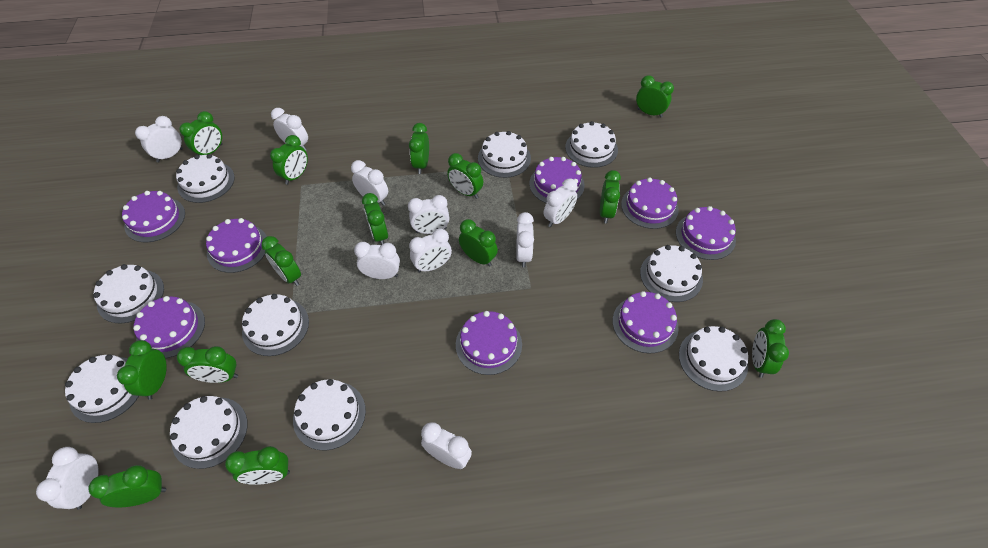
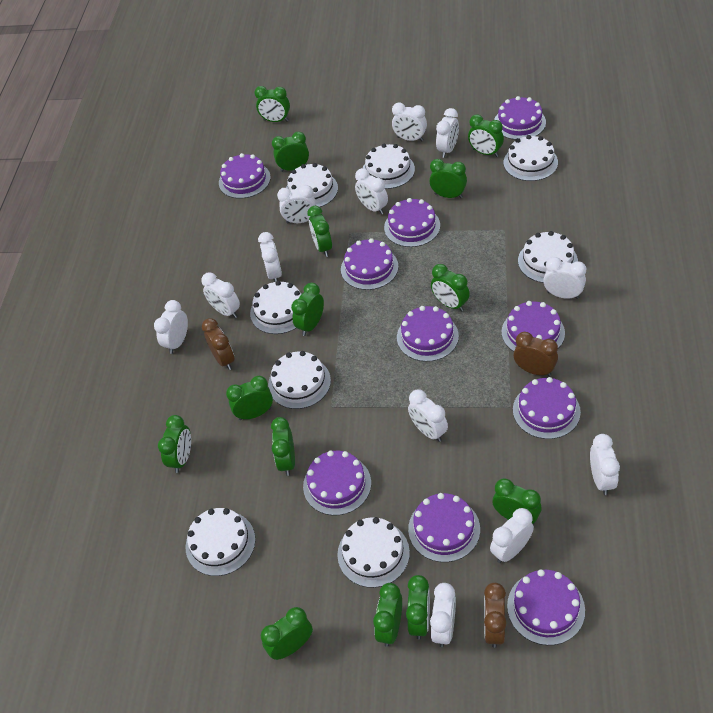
brown clock: none = 0 -> [202,318,235,370] [484,583,506,648] [514,332,558,376] = 3
purple cake: [122,191,185,242] [133,296,205,358] [206,218,267,273] [456,311,522,375] [529,157,585,203] [613,291,679,354] [621,177,679,229] [676,206,736,260] = 8 -> [219,153,271,199] [303,450,371,515] [341,238,398,290] [384,198,440,247] [397,306,459,362] [408,493,480,562] [494,96,546,140] [501,301,565,352] [507,569,585,645] [513,377,581,439] = 10
white cake: [65,354,139,423] [93,264,164,323] [170,396,248,469] [176,154,235,203] [242,294,309,356] [293,379,366,450] [478,131,531,178] [565,121,618,168] [640,245,703,302] [679,326,748,392] = 10 -> [186,508,255,576] [250,281,301,334] [268,351,331,409] [286,163,338,207] [337,517,410,588] [363,144,415,189] [503,135,558,181] [518,231,578,283] = 8
white clock: [36,447,99,510] [135,116,183,163] [271,108,308,151] [351,160,388,206] [354,242,400,279] [408,195,449,234] [409,228,452,273] [421,422,472,469] [516,212,534,267] [544,179,578,227] = 10 -> [154,300,188,354] [202,272,240,318] [258,232,282,282] [277,185,316,223] [355,168,388,215] [392,102,427,141] [408,389,448,442] [430,583,456,647] [436,108,459,158] [490,508,534,563] [543,257,586,299] [590,434,620,495] = 12

